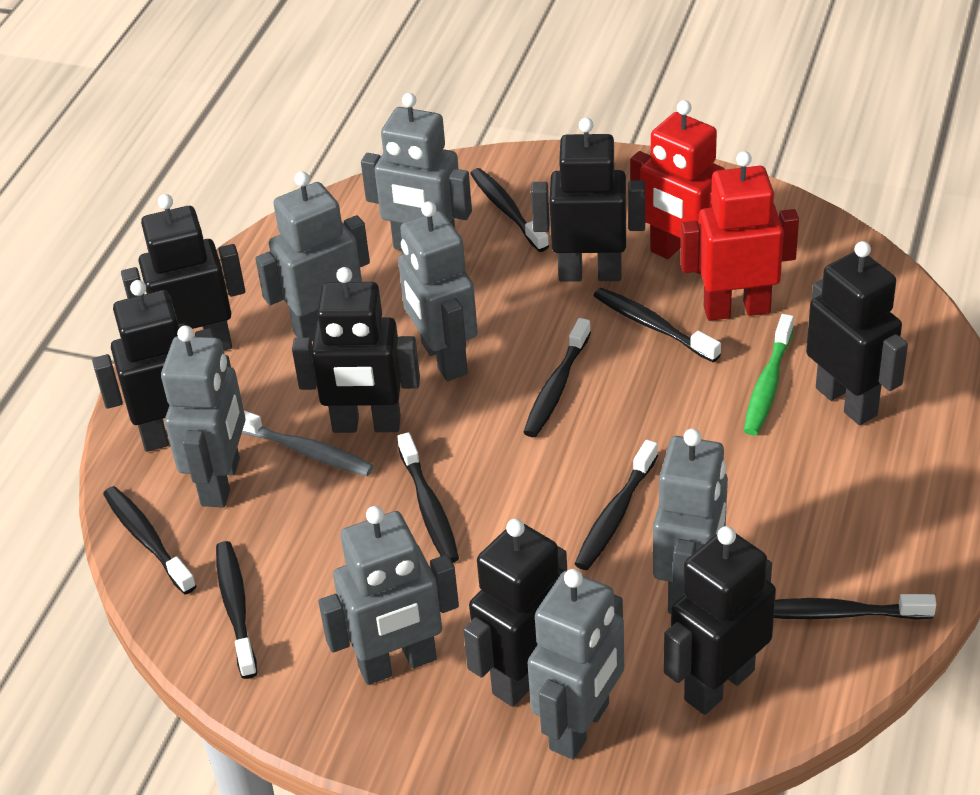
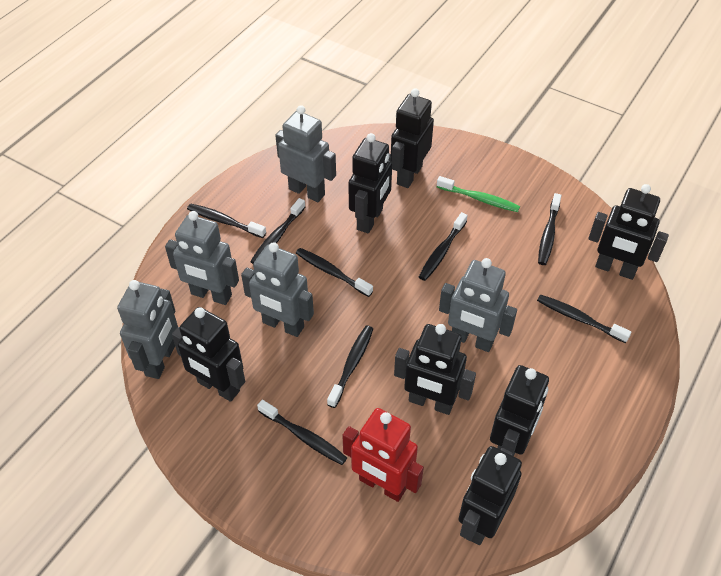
grey robot: [161,325,246,507] [255,171,370,341] [318,506,459,685] [361,93,472,250] [398,201,478,381] [527,569,624,759] [653,429,728,614] = 7 -> [117,280,178,379] [165,211,239,305] [241,242,314,337] [275,105,336,202] [439,258,517,352] = 5
grey toothbrush: [242,410,374,476] = 1 -> none = 0
red robot: [630,100,725,274] [680,151,799,321] = 2 -> [343,408,424,502] = 1

